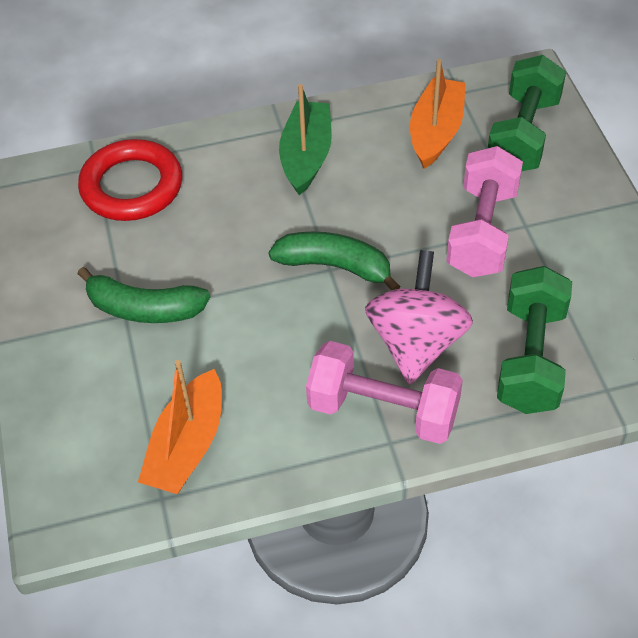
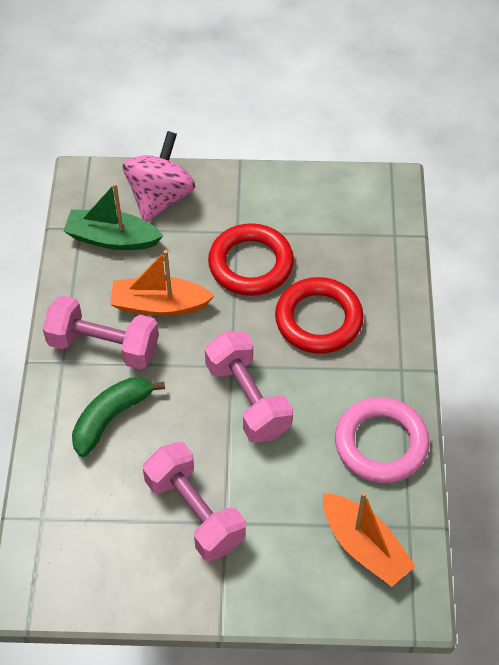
green banana: [78,267,210,323] [268,232,401,291] = 2 -> [72,378,165,457] = 1
green dumbbell: [488,55,566,171] [497,266,572,414] = 2 -> none = 0
pink dumbbell: [306,341,463,444] [446,146,523,277] = 2 -> [43,295,159,370] [143,442,246,561] [205,331,293,443] = 3
pink ring: none = 0 -> [335,397,430,483] = 1
red ring: [78,139,182,221] = 1 -> [208,223,294,296] [275,277,364,354] = 2

